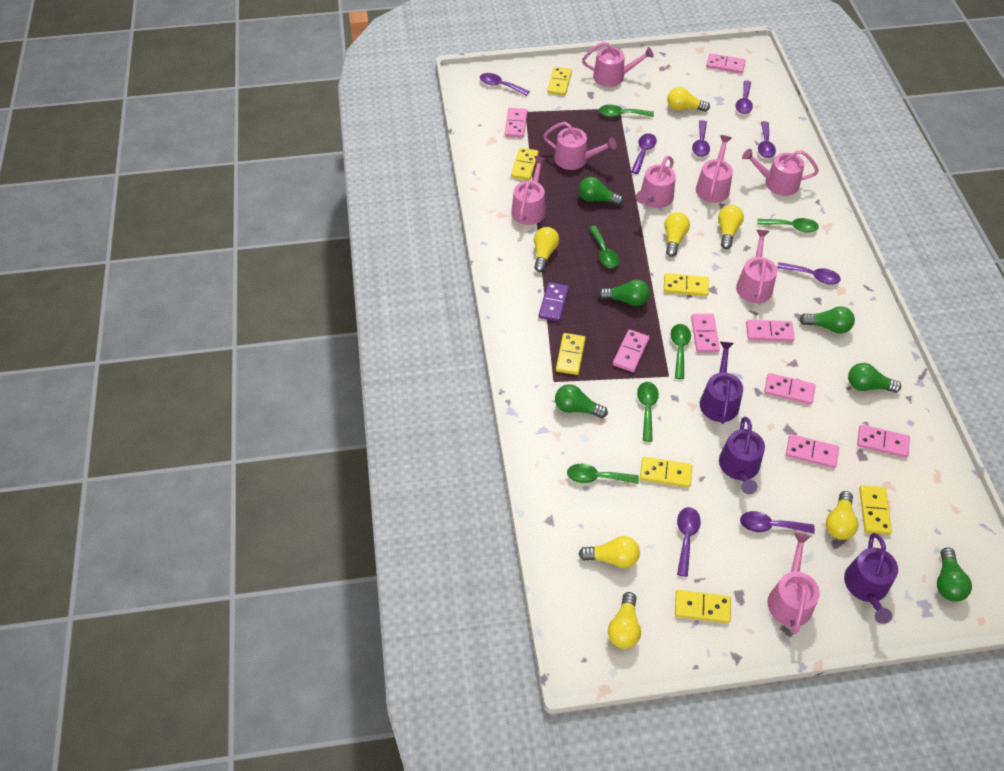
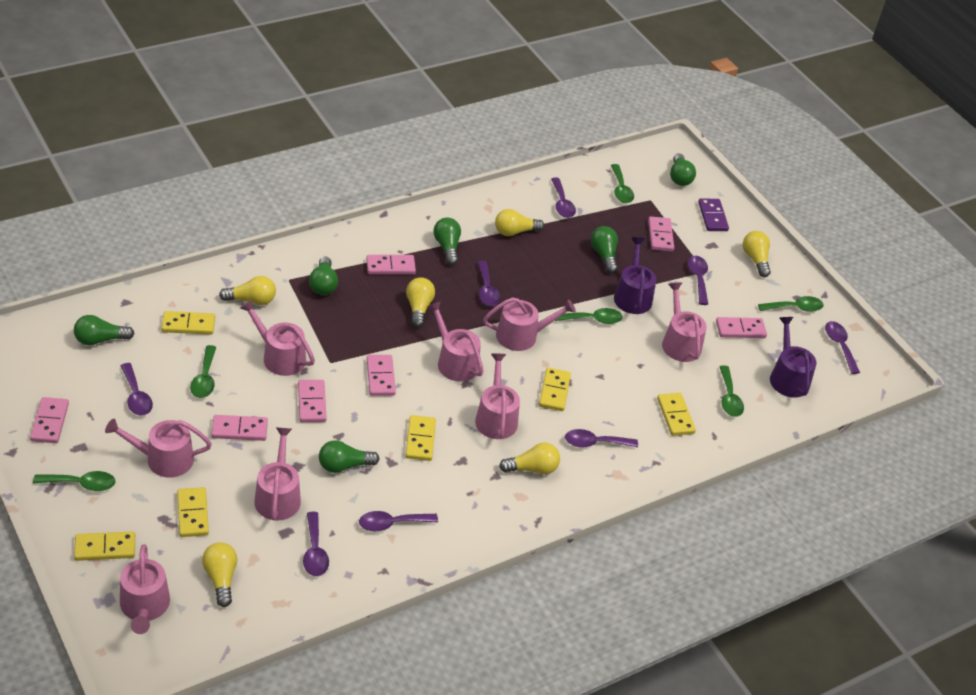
pink domino: [505,108,528,138] [613,329,650,372] [691,314,720,353] [706,53,746,74] [746,320,795,342] [764,373,815,405] [786,434,839,468] [857,425,910,458] = 8 -> [30,397,69,443] [211,415,268,441] [298,380,327,422] [366,255,416,274] [367,355,396,396] [648,216,674,251] [716,317,767,338] = 7
purple watering can: [700,342,743,424] [719,417,765,494] [844,533,898,624] = 3 -> [614,237,656,314] [770,317,816,398] = 2
yellow domino: [511,148,539,180] [547,67,572,96] [556,333,586,375] [640,457,692,487] [664,273,709,296] [675,590,731,623] [859,485,892,535] = 7 -> [74,531,135,561] [161,311,215,335] [177,487,209,537] [405,415,436,461] [539,368,571,411] [657,393,696,436] = 6
yellow light bulb: [534,227,559,272] [579,536,640,568] [608,592,641,649] [664,212,690,257] [667,87,710,112] [718,205,744,249] [826,491,859,540] = 7 -> [202,542,237,607] [219,276,276,305] [406,277,435,328] [495,209,544,236] [499,443,560,474] [743,231,771,277] = 6

